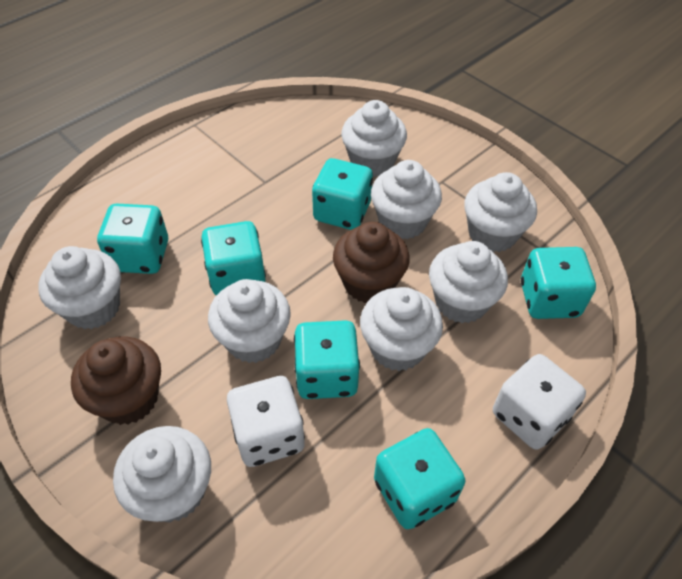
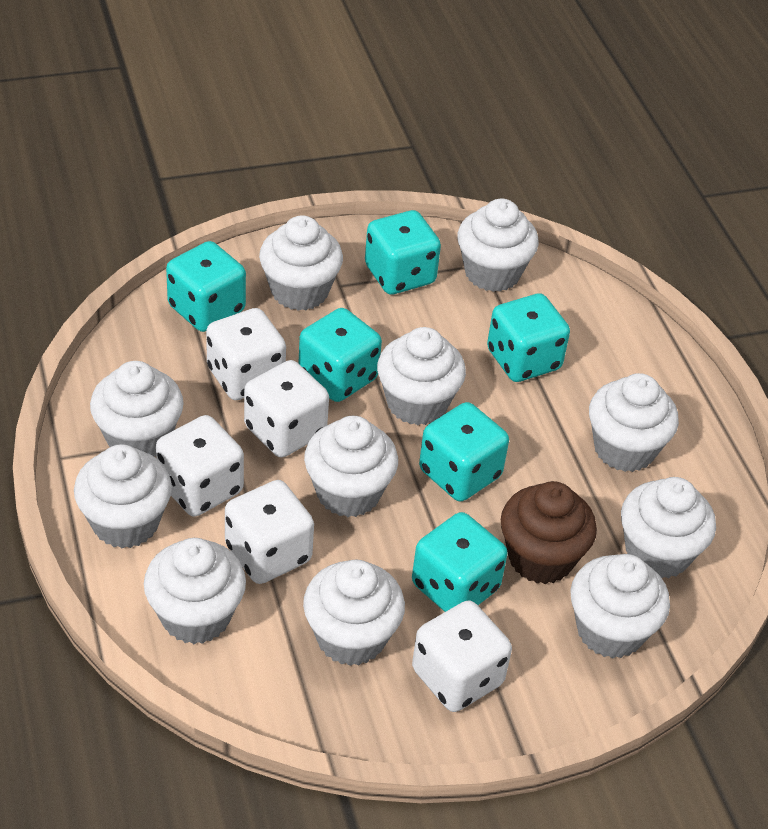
brown cupcake: [71,337,161,425] [333,222,410,303] = 2 -> [501,481,597,584] = 1
white cupcake: [38,246,121,329] [113,426,211,523] [208,279,291,363] [341,100,407,177] [360,287,443,371] [371,160,442,239] [429,241,508,323] [464,172,537,252] = 8 -> [74,444,172,548] [90,361,184,457] [144,538,246,644] [259,215,343,311] [303,559,405,666] [304,416,398,517] [377,327,466,425] [457,198,539,292] [570,554,670,659] [589,373,679,472] [621,477,716,578] = 11
white dice: [227,376,305,467] [493,354,586,450] = 2 -> [156,415,244,517] [206,308,286,400] [225,480,314,584] [244,360,329,458] [412,600,512,712] = 5

